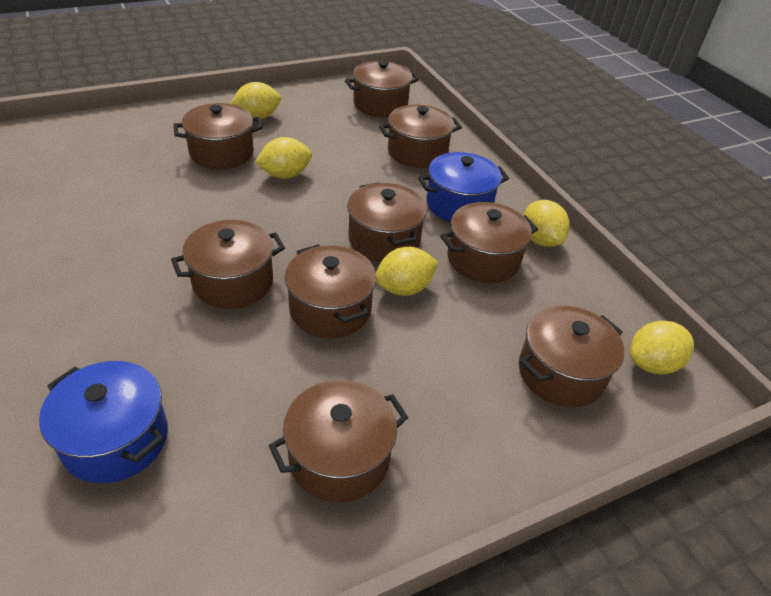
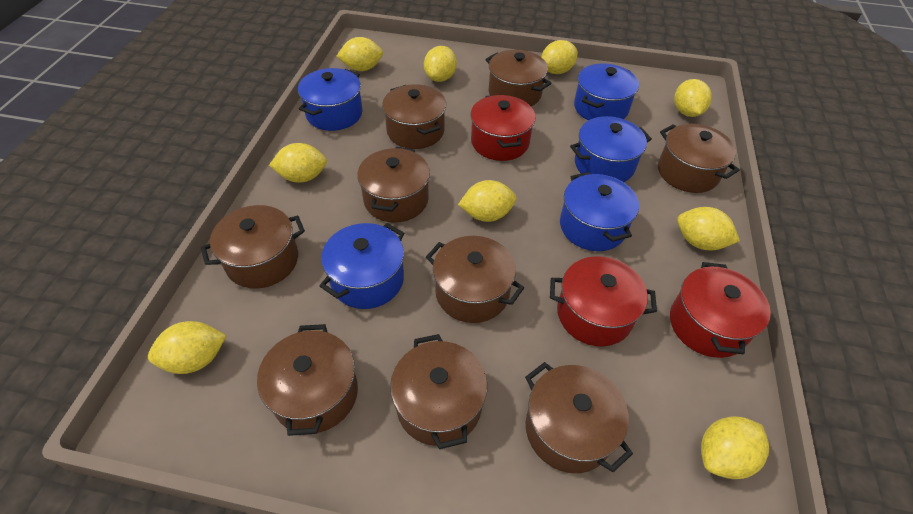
blue pot: [39,361,168,483] [418,152,509,222] = 2 -> [298,68,363,131] [320,223,404,309] [560,172,639,251] [570,116,652,182] [574,63,639,121] = 5
red pot: none = 0 -> [470,94,535,161] [550,256,657,347] [670,262,771,358] = 3
yellow lemon: [230,82,281,119] [255,137,312,179] [376,247,438,296] [523,200,570,247] [630,321,694,375] = 5 -> [148,321,227,374] [269,143,327,183] [337,37,383,71] [424,46,457,82] [458,180,517,222] [541,40,578,74] [674,79,712,117] [677,207,740,251] [701,416,769,479] = 9

